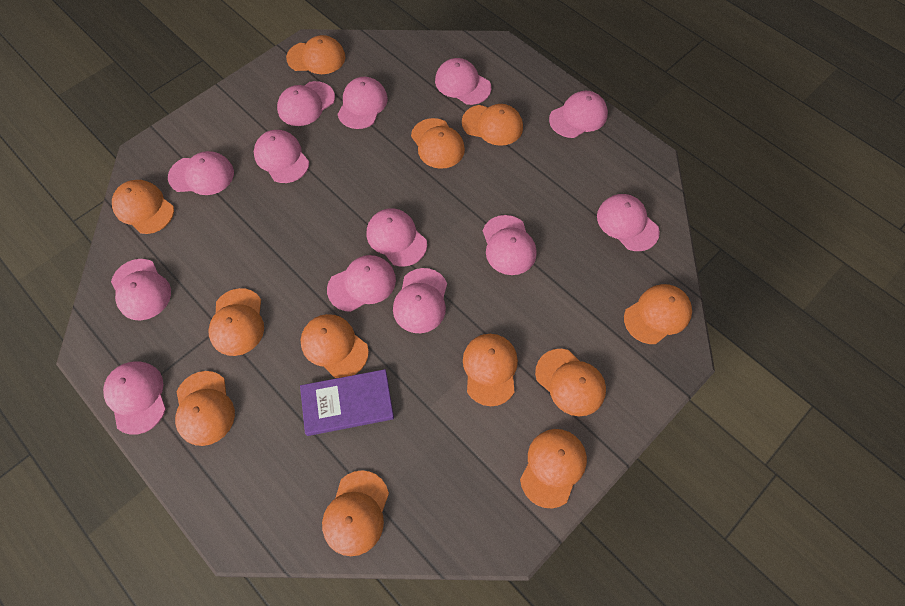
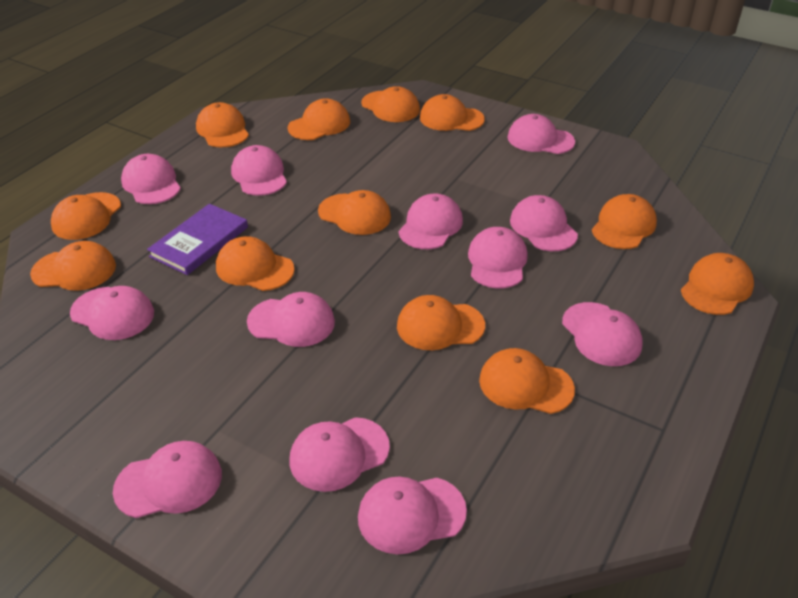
pink cap: [103,361,166,435] [111,259,171,321] [168,151,234,195] [254,130,309,183] [277,81,335,126] [327,255,396,312] [337,77,388,129] [367,208,427,266] [393,268,447,333] [435,58,491,105] [483,215,537,275] [549,91,608,138] [597,194,660,251] = 13 -> [70,286,154,340] [113,441,222,518] [121,154,181,204] [231,145,287,196] [247,292,335,347] [290,417,390,492] [358,477,467,554] [399,193,463,249] [468,227,528,288] [508,114,575,154] [510,195,578,251] [562,302,643,366] = 12

